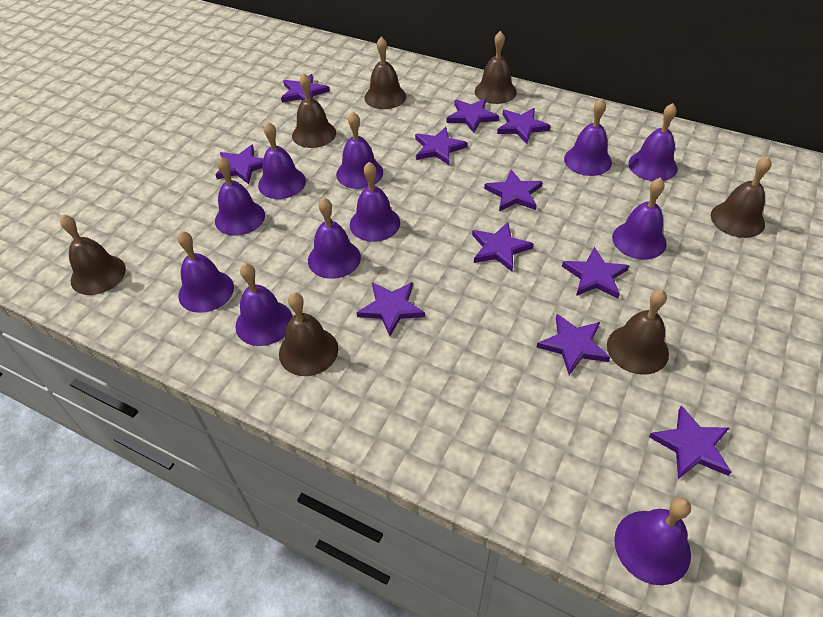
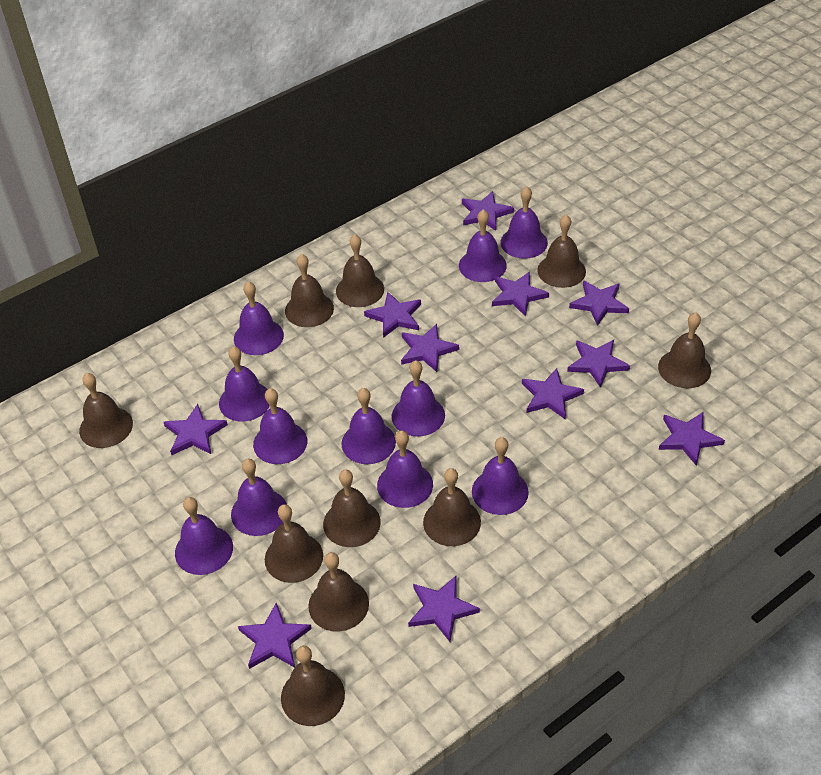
brown bell: [60,215,126,295] [279,293,338,376] [292,73,336,148] [364,37,406,109] [475,31,517,104] [607,289,669,375] [711,156,772,238] = 7 -> [79,373,133,448] [265,504,323,583] [281,646,345,726] [285,254,334,327] [308,552,369,632] [323,469,381,547] [336,234,384,307] [423,468,481,546] [537,215,586,288] [658,313,711,388] = 10

